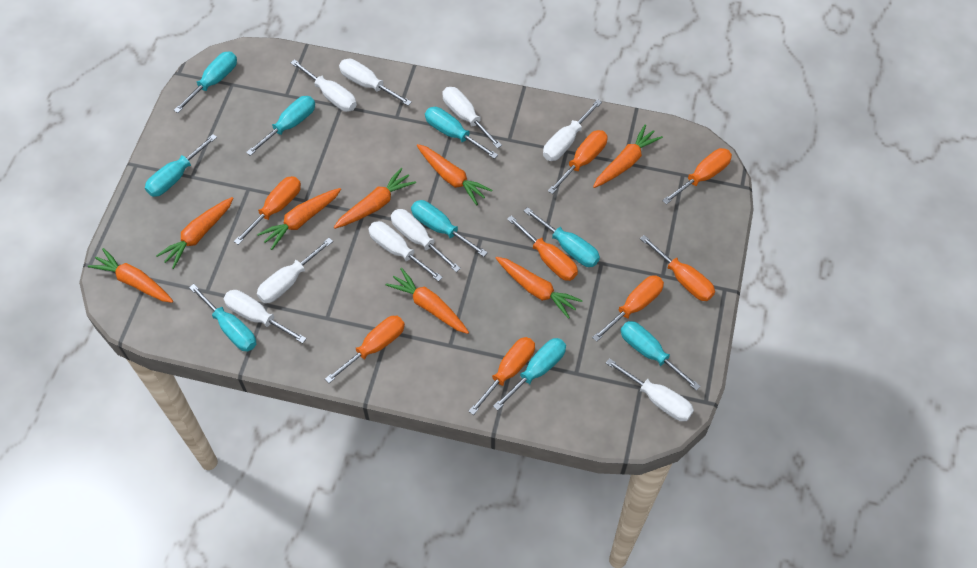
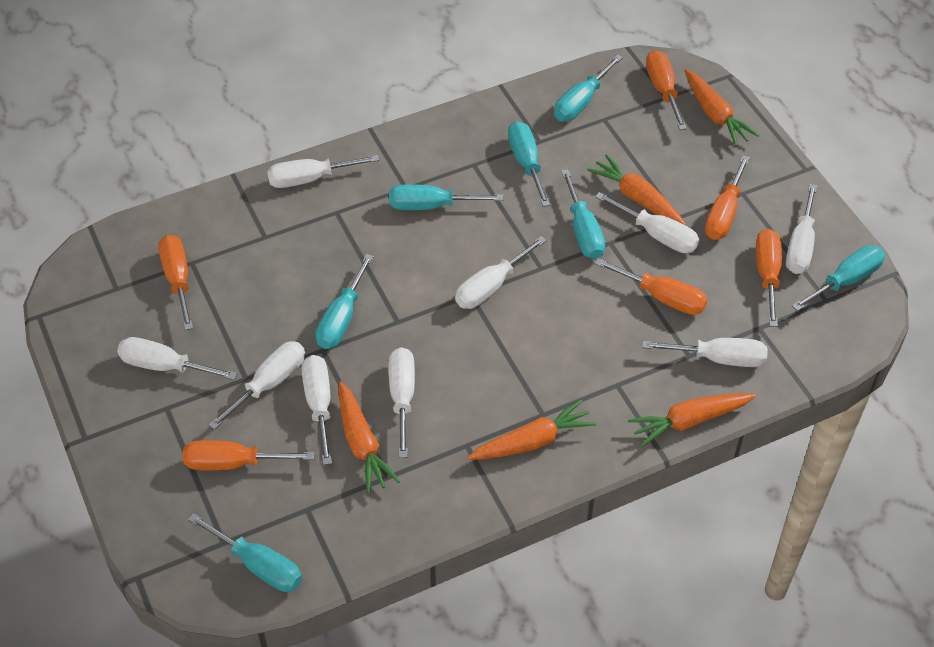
orange carrot: [88,248,173,303] [156,197,234,269] [257,188,341,250] [334,168,416,229] [385,268,469,334] [417,144,492,205] [496,257,583,319] [593,125,663,188] = 8 -> [339,381,400,493] [467,399,597,460] [587,154,686,226] [628,393,756,447] [684,69,759,146] = 5
orange screwdriver: [234,176,301,245] [325,316,405,383] [468,337,535,415] [507,215,578,281] [548,130,607,194] [592,276,664,342] [640,235,715,301] [662,148,732,205] = 8 -> [158,235,193,330] [183,440,315,470] [594,258,708,315] [646,50,687,130] [705,155,750,240] [756,229,782,327] = 6
turquoise screwdriver: [145,134,217,197] [174,51,237,113] [189,284,256,352] [246,96,315,156] [411,200,488,257] [425,107,498,159] [493,338,566,411] [524,207,600,267] [621,321,701,391] = 9 -> [188,513,302,592] [315,254,374,349] [389,184,503,210] [508,121,550,207] [554,55,623,121] [561,169,605,259] [792,245,885,311] = 7

